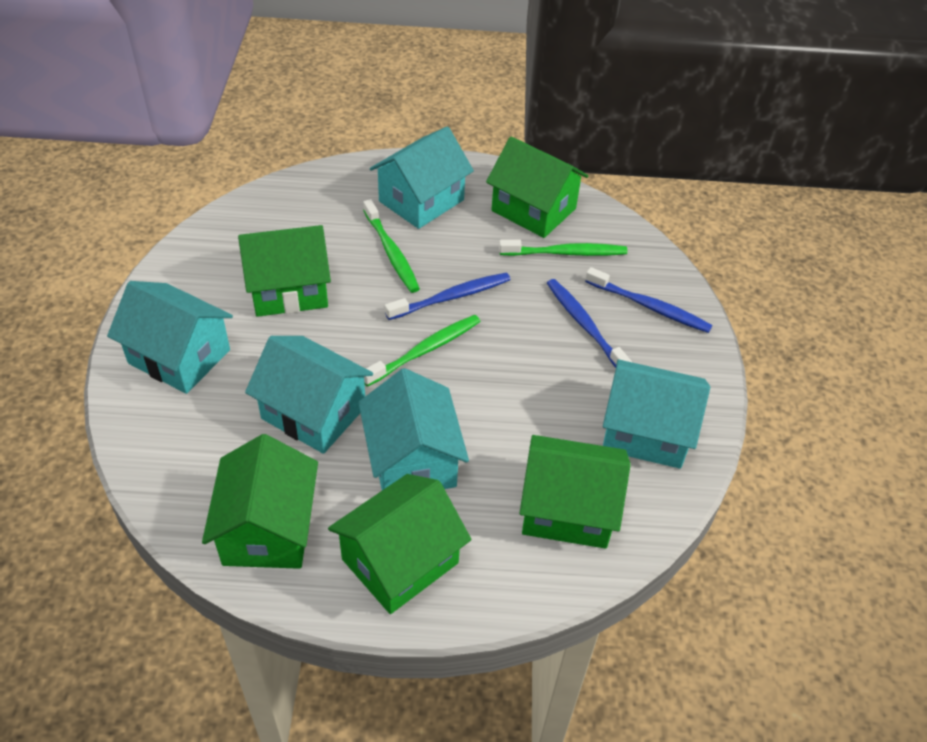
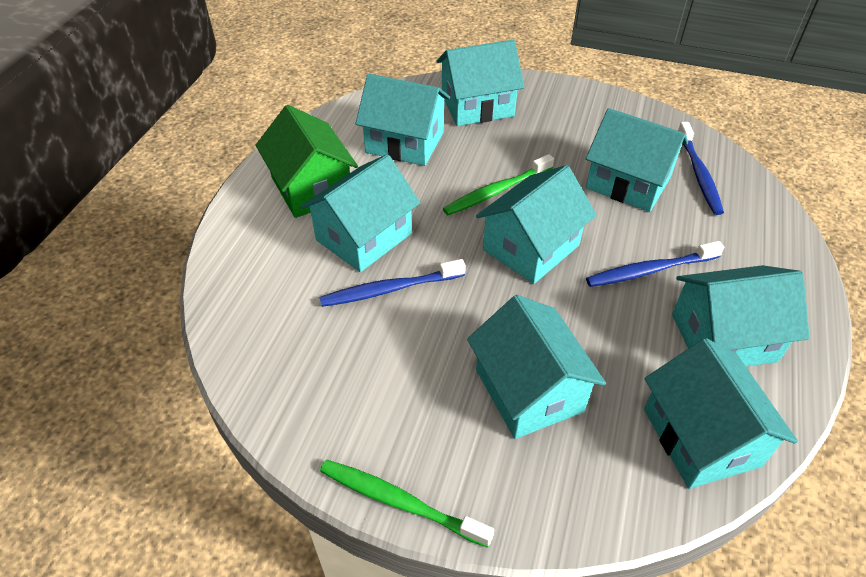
green house: [202,434,318,569] [238,225,331,317] [328,474,471,614] [486,136,588,238] [519,435,631,549] = 5 -> [256,105,358,218] = 1
green toothbrush: [363,199,420,293] [364,315,481,387] [499,239,627,256] = 3 -> [320,460,494,548] [443,154,554,215] = 2
turquoise house: [107,281,233,394] [245,336,373,454] [358,368,469,490] [370,126,474,229] [603,360,710,469] = 5 -> [301,154,420,272] [356,74,450,166] [436,40,524,126] [467,295,606,439] [476,165,597,284] [586,108,688,212] [644,338,798,489] [672,265,810,367] = 8

